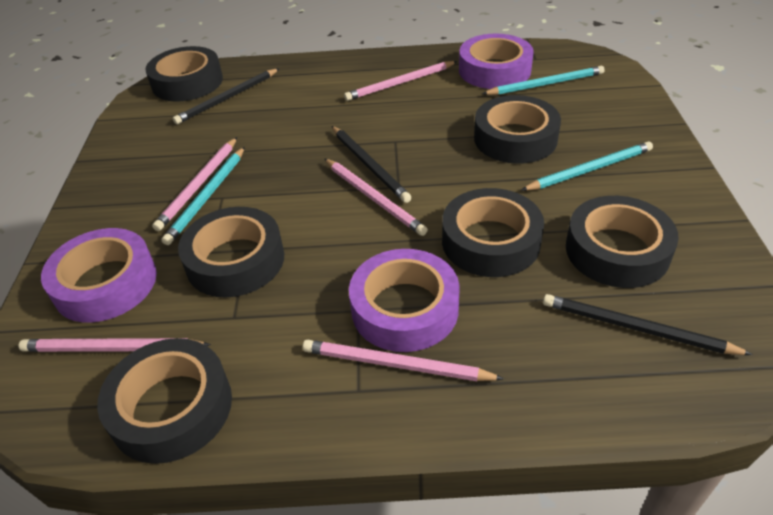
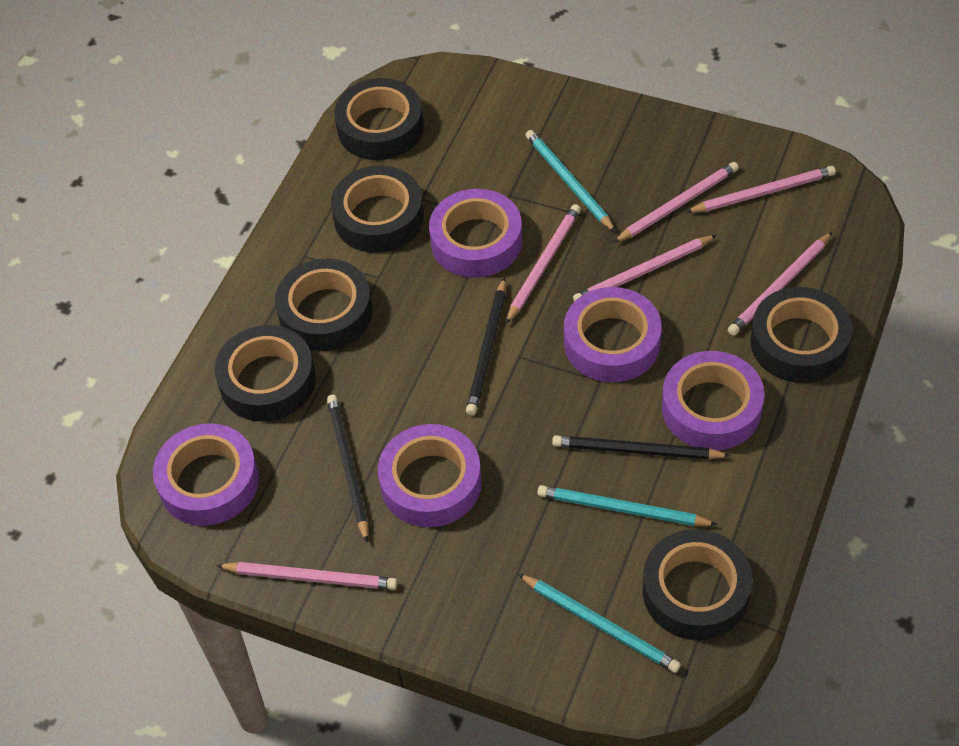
pink pencil: [19,338,211,352] [152,137,237,231] [303,340,504,381] [324,158,428,236] [344,61,457,101] = 5 -> [216,562,397,590] [505,204,581,324] [573,235,717,302] [613,162,739,243] [686,166,836,213] [728,232,832,335] = 6
purple tape: [41,228,157,322] [349,249,460,352] [459,34,534,89] = 3 -> [153,423,259,526] [378,424,482,527] [429,189,522,278] [564,287,661,382] [662,351,764,450] = 5

